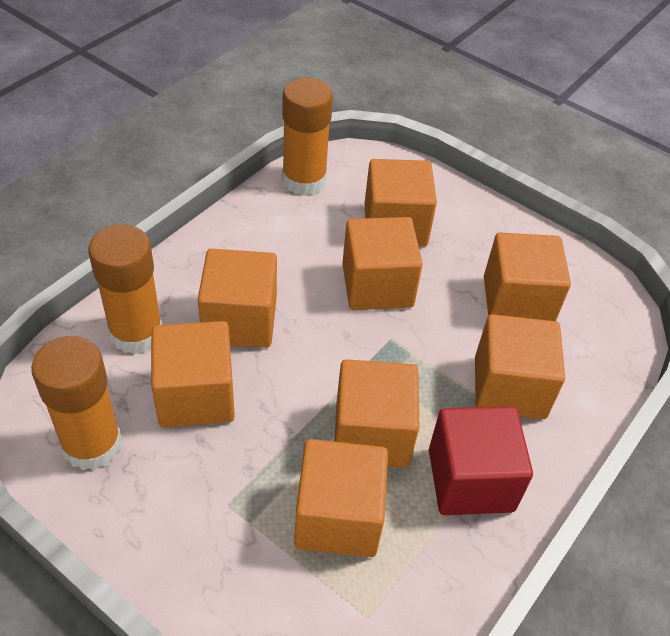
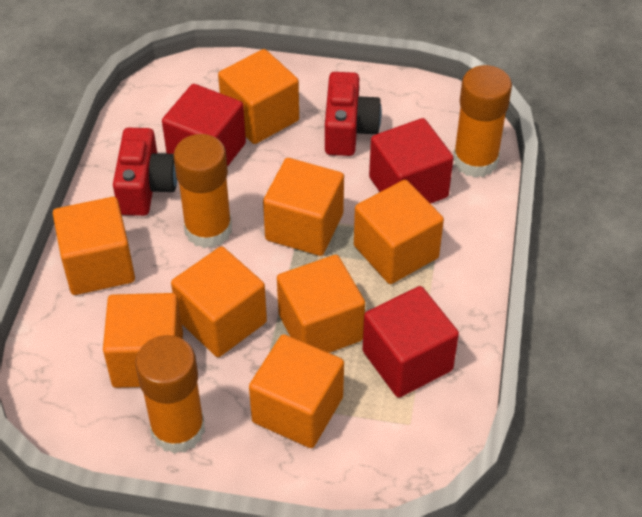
red camera: none = 0 -> [113,128,177,216] [325,72,382,156] = 2
red cube: [429,406,533,515] = 1 -> [162,84,246,167] [363,286,459,398] [369,118,453,204] = 3

